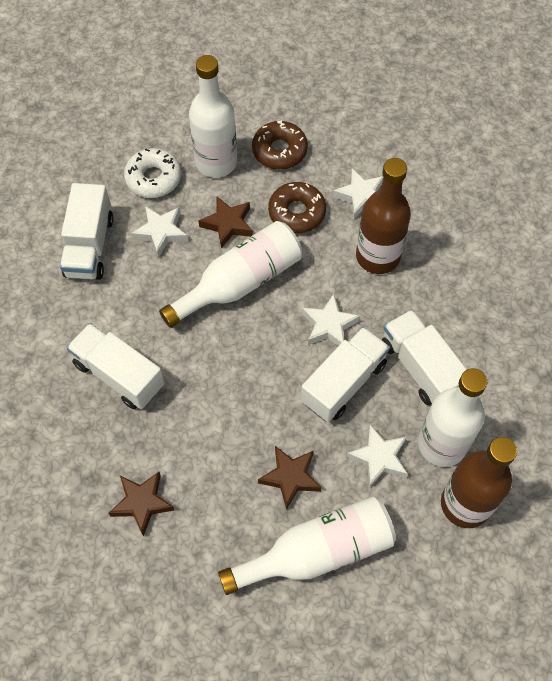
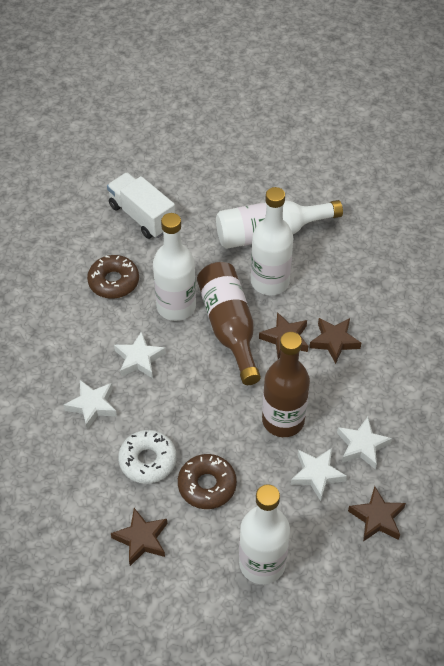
brown star: [109,472,174,536] [198,197,253,249] [258,446,321,510] = 3 -> [111,508,167,566] [259,312,308,359] [309,318,361,364] [348,486,406,542] = 4
white truck: [60,183,114,280] [67,323,165,409] [301,327,390,422] [382,309,467,405] = 4 -> [107,173,175,239] = 1

